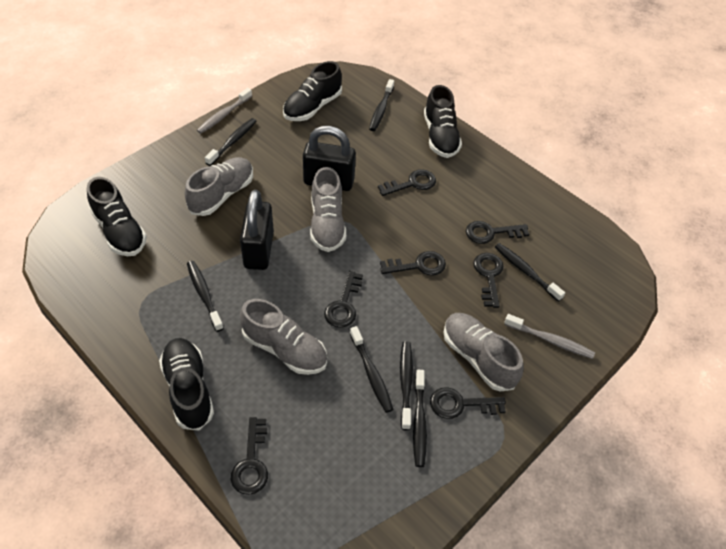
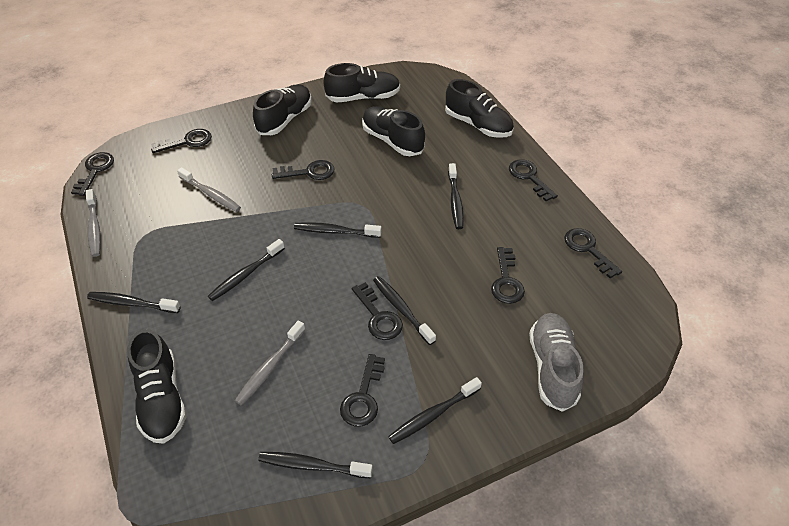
black key: [230,417,268,495] [324,271,363,328] [378,169,436,196] [380,251,446,276] [430,387,506,419] [466,221,529,244] [474,253,504,308] = 7 -> [71,152,114,196] [151,129,212,153] [272,160,334,180] [340,354,385,427] [352,282,403,340] [491,247,525,304] [509,159,558,201] [564,228,622,278] = 8
black padlock: [240,190,274,270] [303,126,356,191] = 2 -> none = 0
black shoe: [87,177,147,256] [159,338,214,430] [283,61,342,121] [424,85,462,158] = 4 -> [127,329,186,444] [253,84,312,135] [324,63,400,102] [362,106,425,156] [445,79,514,138] = 5
grey shoe: [185,157,253,216] [240,299,327,375] [310,167,346,252] [444,313,524,392] = 4 -> [529,313,584,412] = 1
grey toothbrush: [197,88,252,134] [504,314,595,359] = 2 -> [86,189,101,257] [177,167,241,212] [235,320,305,406] = 3

